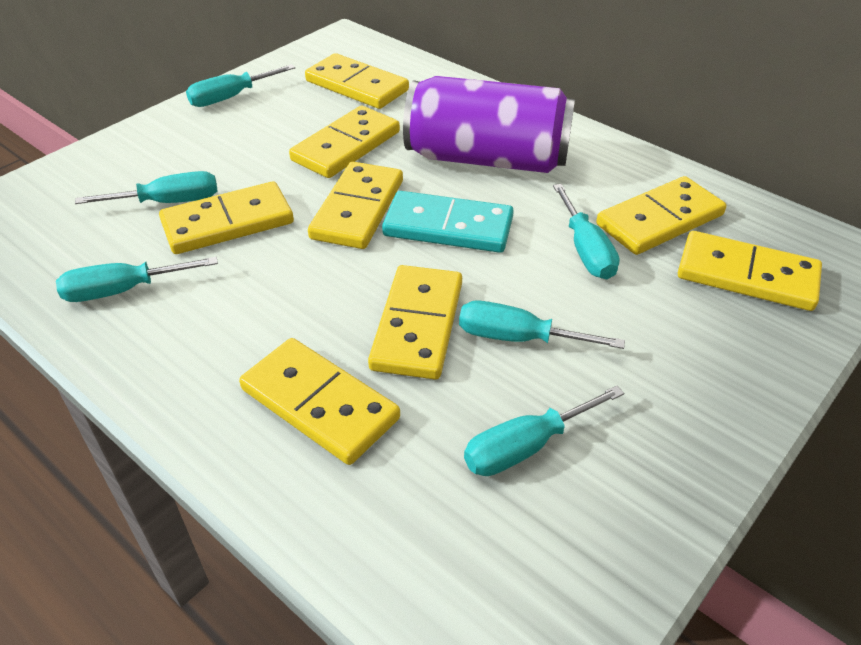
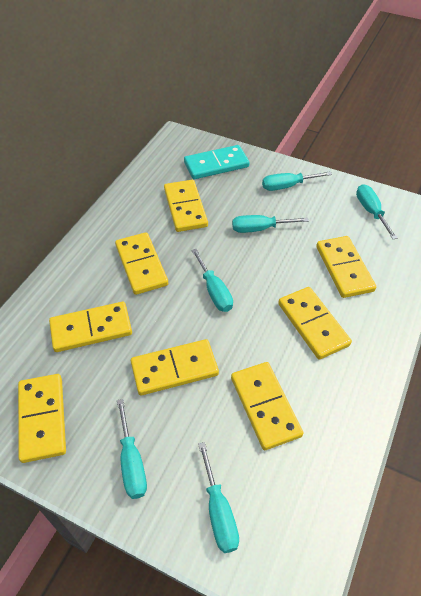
purple can: [403,76,575,173] = 1 -> none = 0

